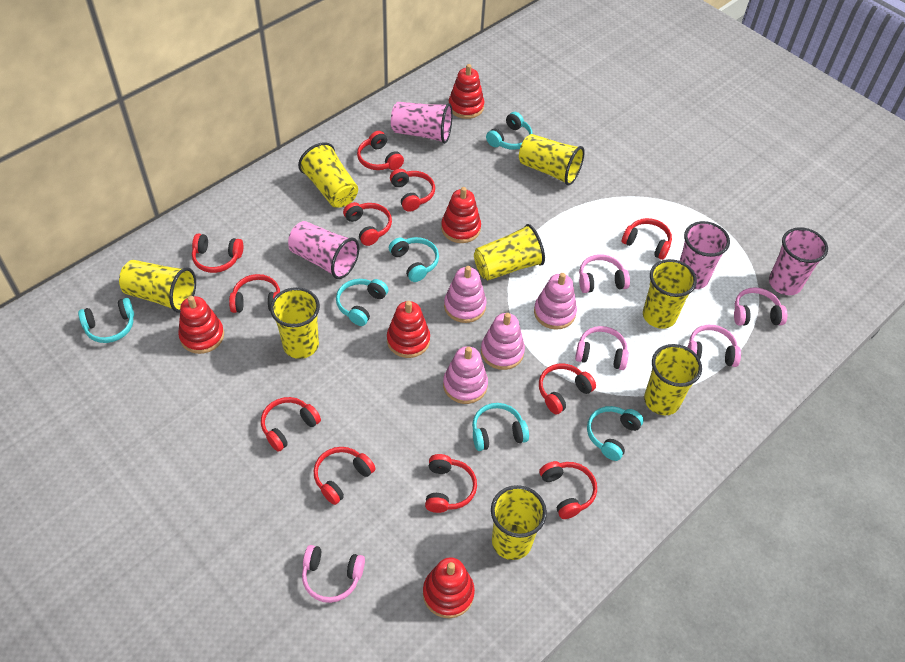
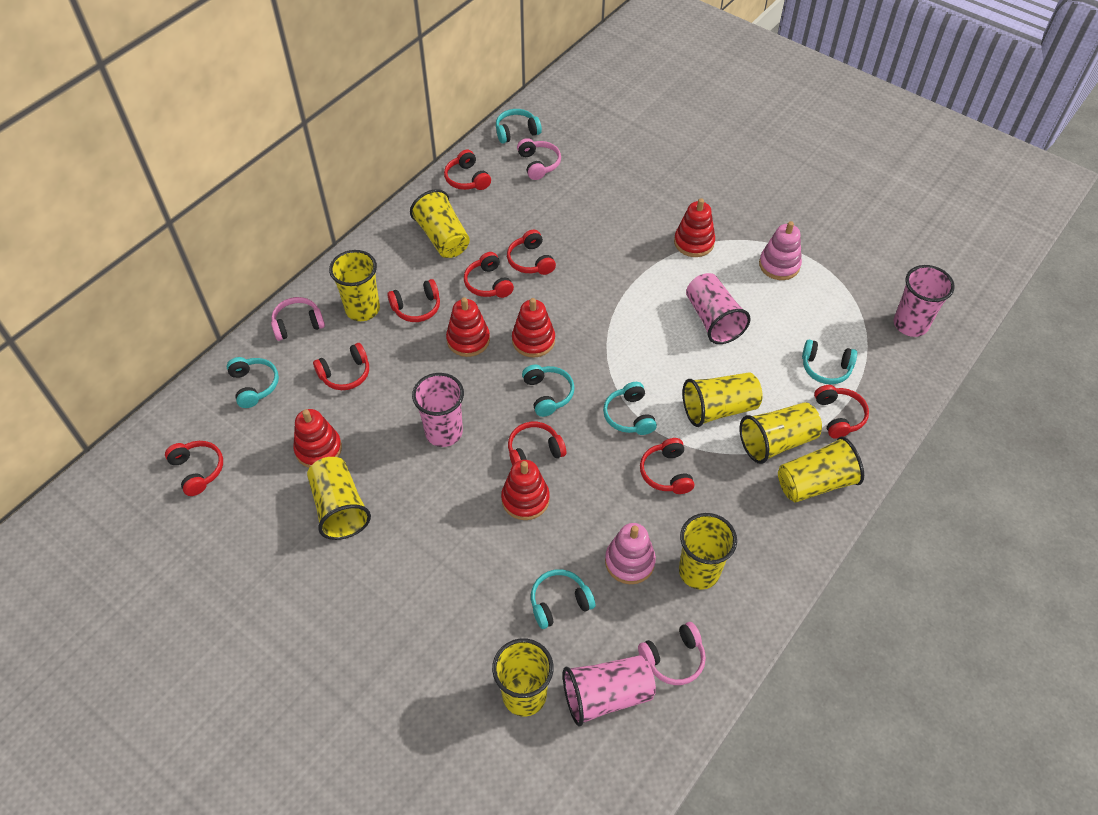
pink headphones: [302,545,365,603] [575,326,629,370] [579,254,630,293] [687,325,741,367] [734,287,787,326] = 5 -> [271,297,325,341] [517,138,561,180] [638,622,706,685] = 3
pink stacking toy: [443,346,488,404] [444,266,487,323] [481,313,525,370] [534,273,577,330] = 4 -> [605,523,656,584] [759,221,802,280] = 2
red headphones: [192,233,244,273] [229,274,280,313] [261,397,321,452] [314,447,376,505] [343,202,392,246] [357,131,404,170] [390,169,435,212] [425,454,477,513] [539,364,596,414] [539,461,597,519] [622,218,672,260] = 11 -> [165,441,223,496] [313,343,369,390] [387,279,440,322] [444,150,491,190] [464,252,514,298] [507,230,556,275] [508,422,566,466] [640,438,694,494] [814,385,869,439] = 9

